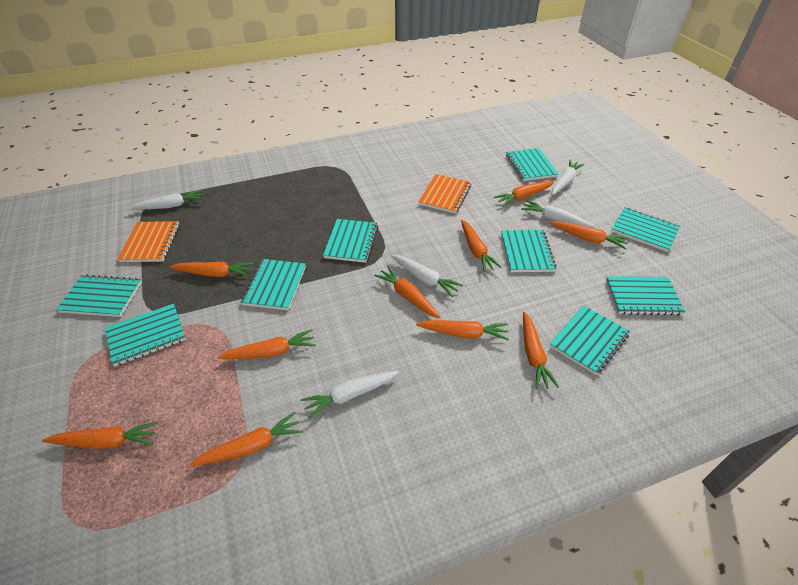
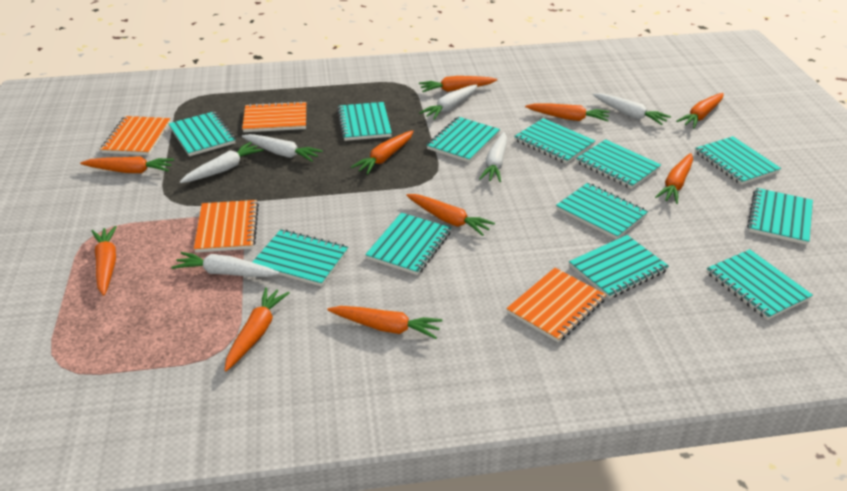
orange notebook: [117,221,180,262] [418,174,471,214] = 2 -> [100,116,171,155] [194,200,259,253] [242,101,306,132] [506,268,606,342] = 4
turquoise notebook: [56,275,142,317] [105,304,186,367] [241,259,306,310] [323,219,378,263] [501,230,557,272] [506,148,558,181] [549,306,630,375] [606,276,685,316] [611,207,680,252] = 9 -> [168,111,236,156] [253,229,348,287] [337,102,392,141] [365,213,451,275] [427,117,500,162] [514,118,595,164] [556,183,648,240] [569,235,669,299] [576,139,661,189] [695,136,781,185] [707,249,813,320] [747,188,813,245] = 12
white carrot: [128,190,204,210] [301,371,399,419] [391,255,463,297] [521,200,596,228] [552,160,585,195] = 5 -> [172,252,279,277] [180,142,263,183] [242,134,323,162] [419,84,477,120] [479,132,507,182] [593,93,671,125] = 6

